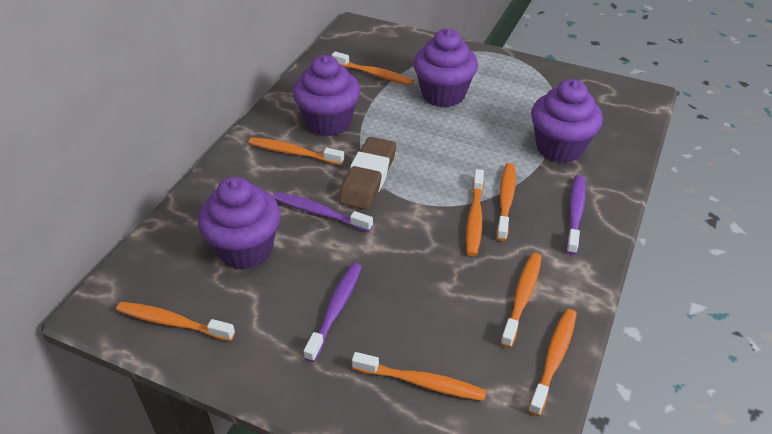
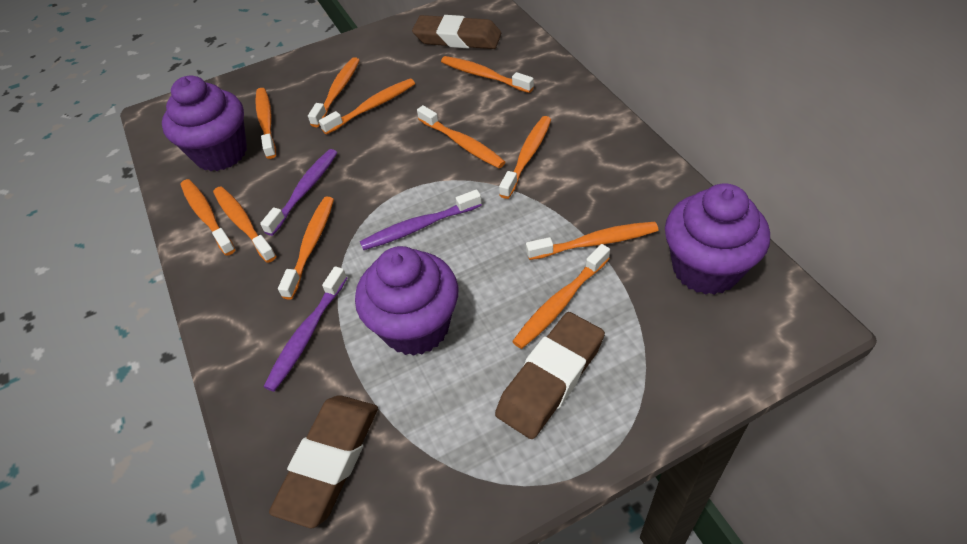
brown eraser: [339,137,396,210] = 1 -> [269,395,378,528] [412,15,501,49] [495,312,605,439] = 3
orange toothbrush: [116,302,235,341] [248,137,344,165] [332,51,414,86] [352,352,486,401] [466,169,484,256] [496,163,516,241] [500,253,542,348] [528,309,577,416] = 8 -> [180,179,236,256] [213,187,276,263] [255,88,276,159] [278,197,334,300] [308,57,360,127] [319,79,415,135] [417,105,505,168] [441,56,534,93] [499,116,551,199] [512,244,610,349] [526,222,658,260] = 11
purple cupcake: [198,177,281,269] [293,55,360,136] [413,29,478,108] [531,79,603,163] = 4 -> [162,75,247,171] [355,246,459,356] [665,184,770,295] = 3

